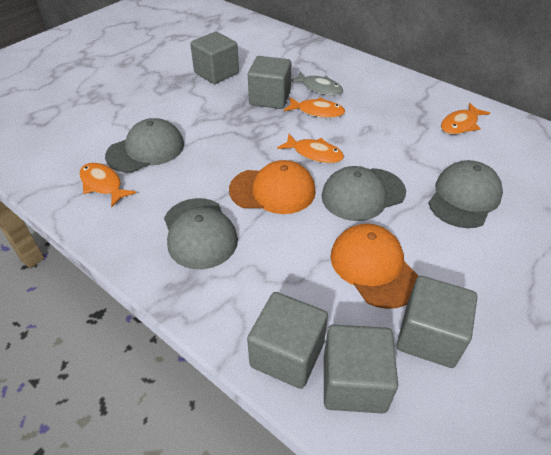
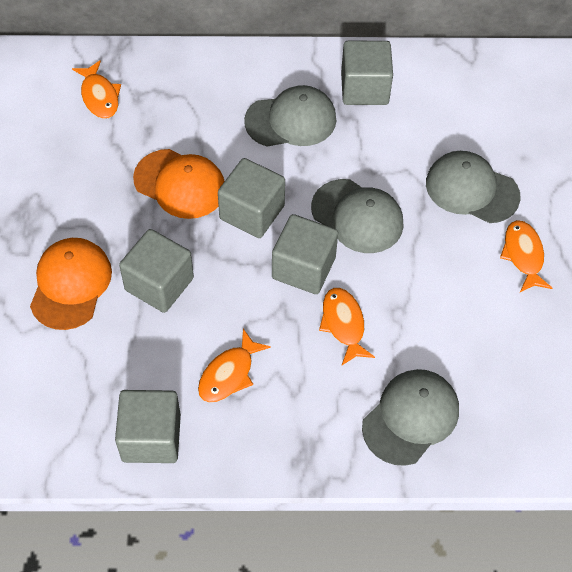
grey fish: [291,71,343,95] = 1 -> none = 0

